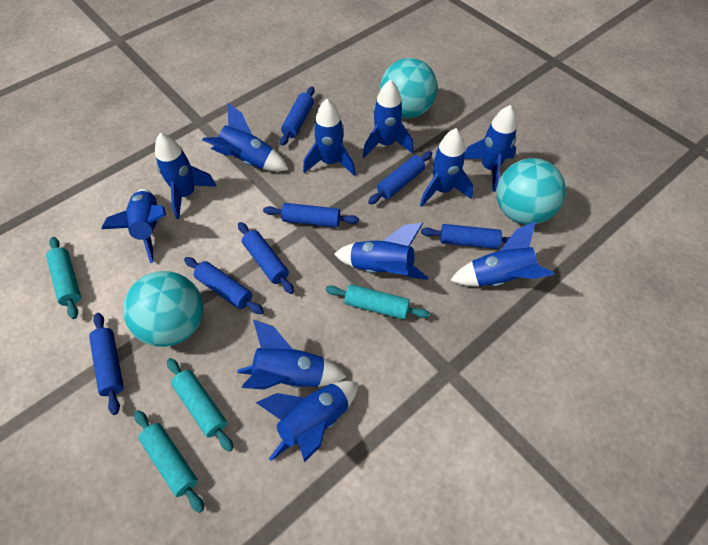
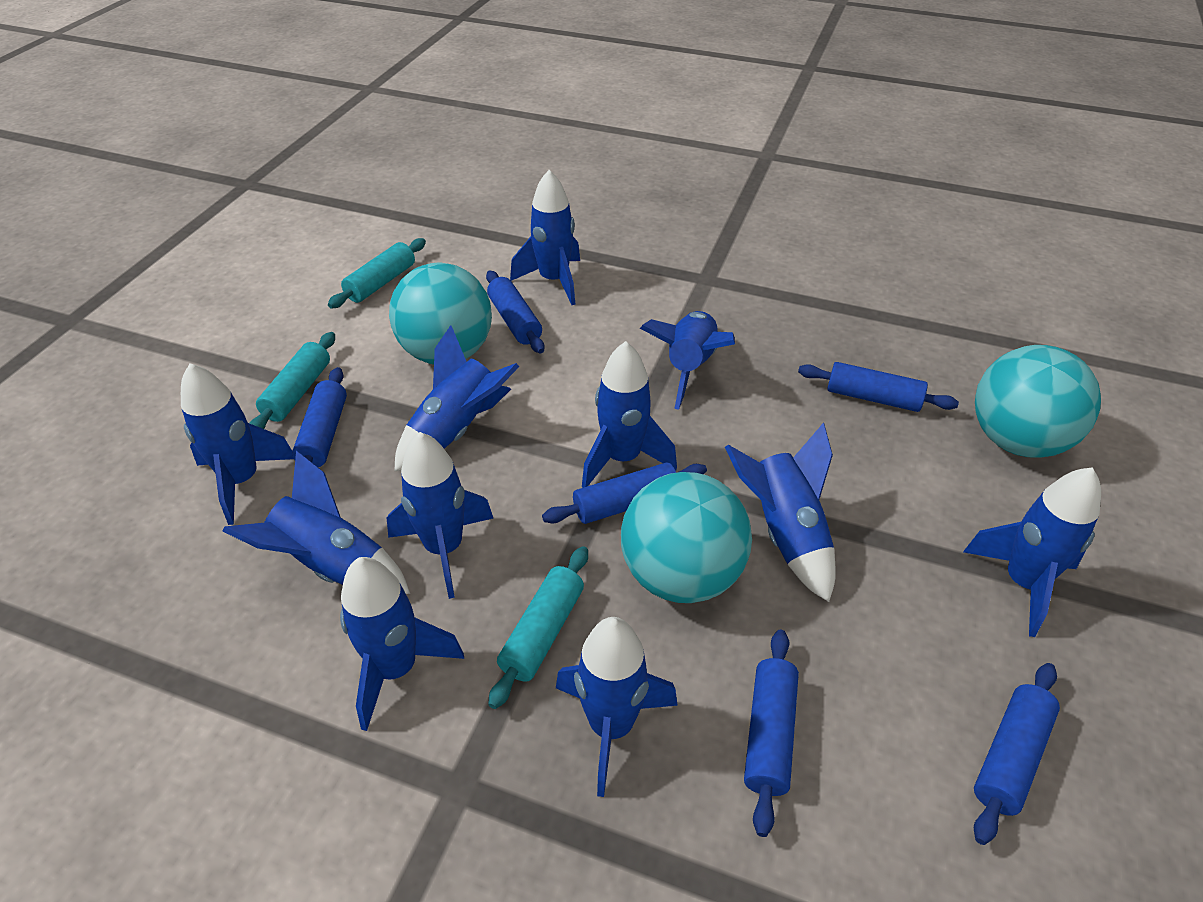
blue rolling pin: [89,313,124,415] [184,257,264,315] [238,222,294,294] [263,203,359,228] [280,87,315,146] [368,151,432,204] [421,224,510,249] = 7 -> [292,367,347,467] [486,271,544,354] [542,462,707,524] [744,630,799,837] [798,362,959,412] [974,663,1060,845] = 6
turquoise rolling pin: [46,237,81,319] [134,410,204,513] [167,358,233,452] [325,284,430,320] = 4 -> [249,332,335,429] [328,238,426,309] [488,546,588,709] = 3

